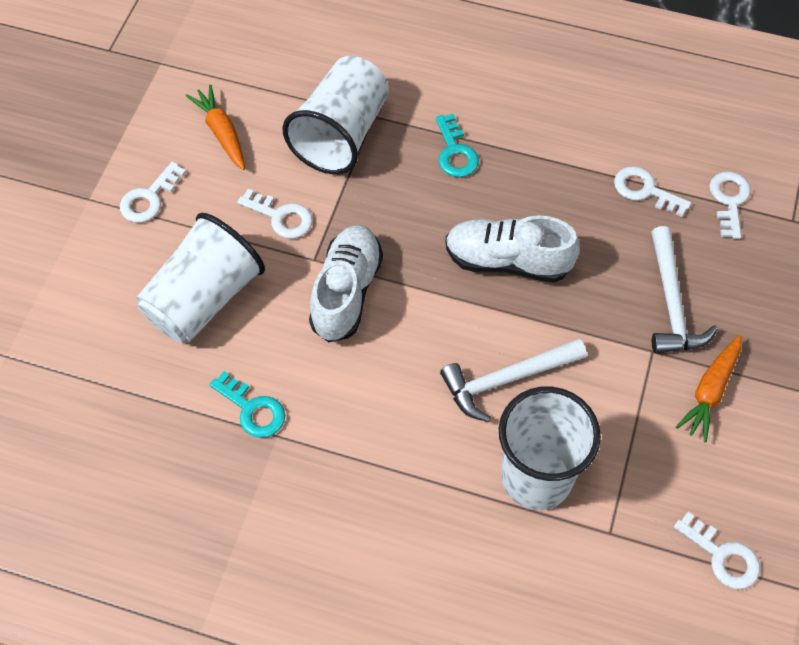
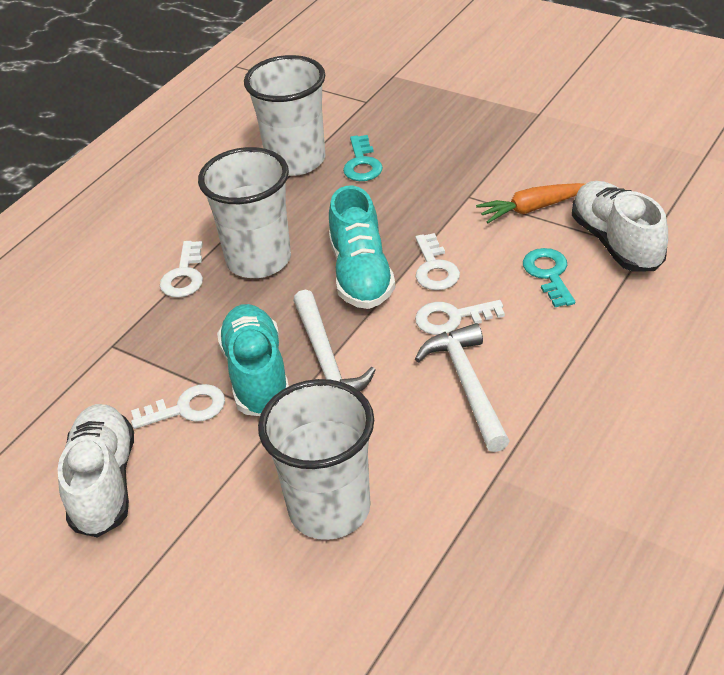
orange carrot: [186,85,245,170] [676,335,742,442] = 2 -> [476,183,585,223] = 1
turquoise shoe: none = 0 -> [217,304,289,416] [329,186,396,309] = 2
white key: [120,161,186,223] [237,189,313,239] [614,166,691,217] [674,512,760,589] [709,171,751,239] = 5 -> [131,384,225,429] [160,241,203,298] [415,233,460,290] [415,300,505,335] = 4

